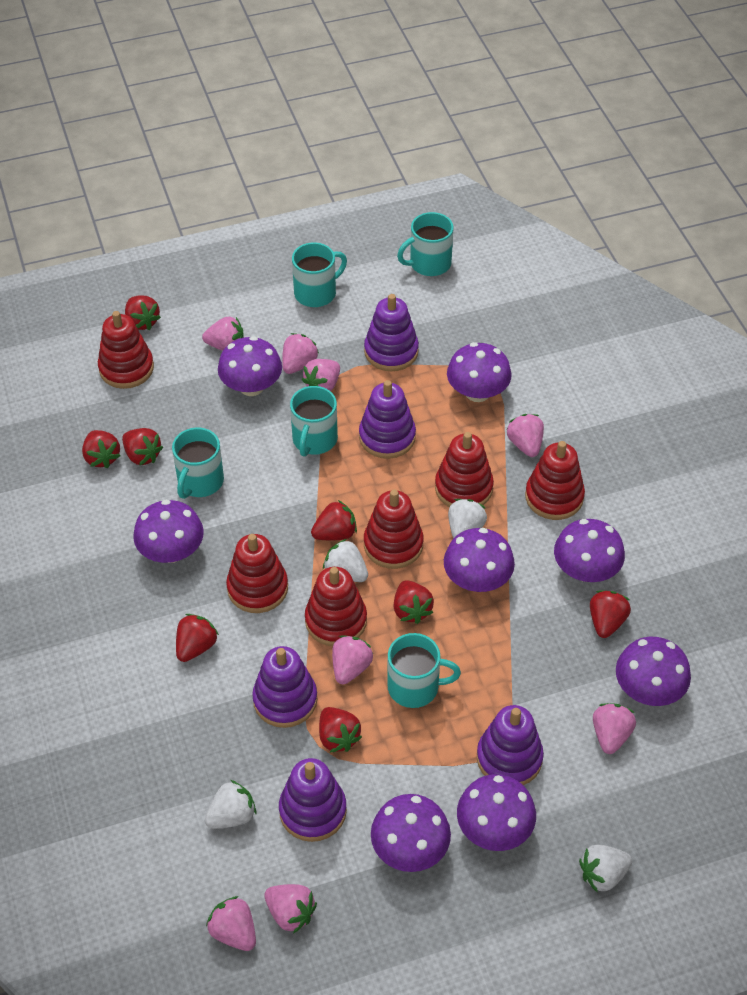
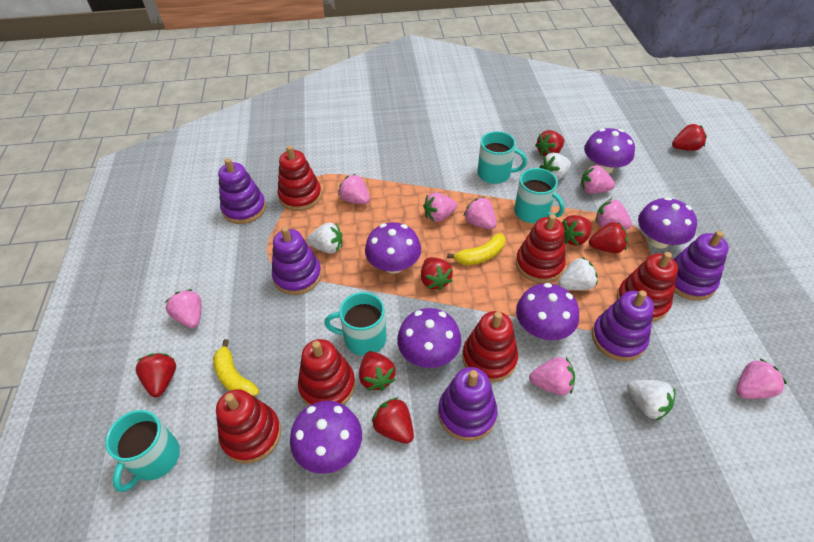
purple mushroom: [133,500,204,563] [218,336,282,396] [371,794,451,872] [444,528,515,592] [447,342,512,402] [457,774,536,851] [554,519,625,582] [616,637,691,706] = 8 -> [290,401,362,474] [365,222,421,274] [397,308,462,368] [516,283,579,340] [584,128,635,174] [638,197,697,249] = 6
turquoise mug: [172,427,224,499] [290,386,338,457] [292,242,347,307] [387,633,461,708] [397,212,454,276] = 5 -> [105,410,180,492] [324,292,387,356] [477,131,527,184] [514,168,565,223] = 4
yellow banana: none = 0 -> [213,339,259,396] [447,233,505,265] = 2

